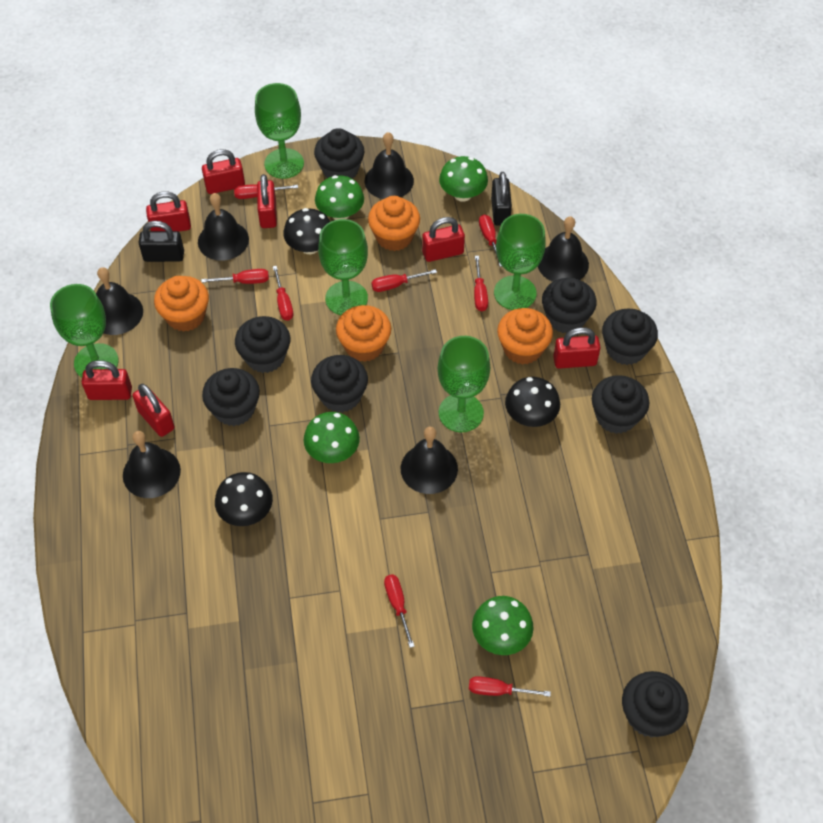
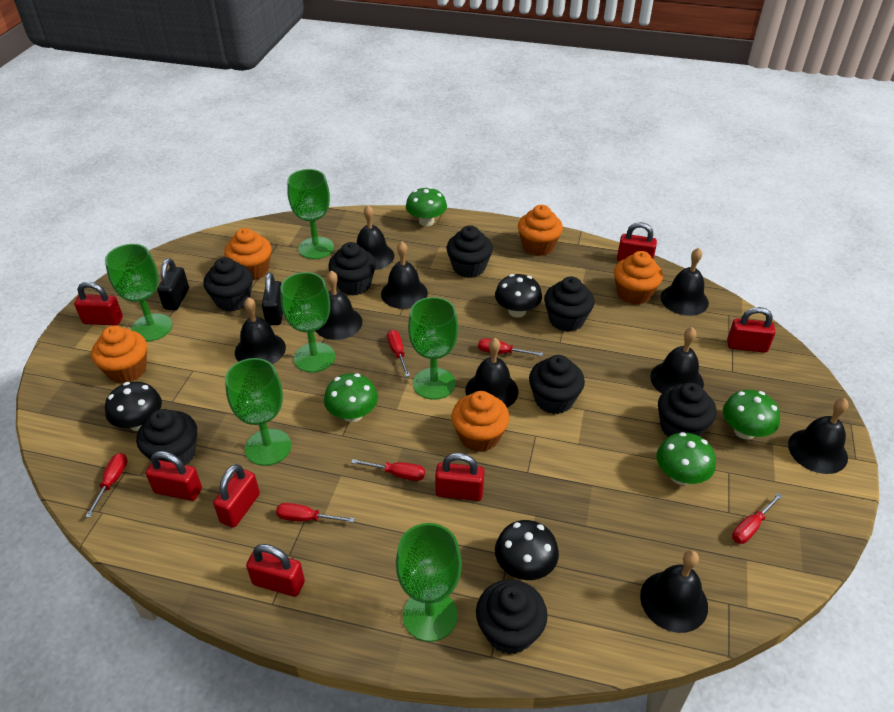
black bell: [96,267,143,335] [123,431,181,498] [198,193,249,261] [364,132,414,199] [401,427,458,494] [538,216,589,282] = 6 -> [235,297,286,364] [316,271,362,340] [357,205,394,270] [381,241,428,309] [465,338,518,408] [640,550,708,633] [650,327,704,393] [660,248,709,316] [788,398,849,474] = 9
green goblet: [50,284,119,377] [255,83,304,179] [318,219,368,315] [438,336,490,432] [494,214,546,310] = 5 -> [105,244,172,341] [225,358,291,466] [280,272,335,373] [287,169,334,259] [396,523,462,642] [408,297,458,400] = 6
orange cupcake: [154,276,209,332] [336,305,391,362] [368,196,420,251] [497,308,553,365] = 4 -> [91,326,147,384] [224,228,272,280] [451,391,509,452] [518,205,563,256] [614,251,663,305] = 5
red screwdriver: [201,269,269,284] [234,184,298,199] [273,266,293,321] [371,269,437,292] [384,575,415,648] [469,676,551,697] [474,256,488,311] [479,215,502,267] = 8 -> [85,453,128,518] [276,503,355,523] [351,459,425,481] [387,330,410,377] [478,338,543,356] [732,493,782,544] = 6

